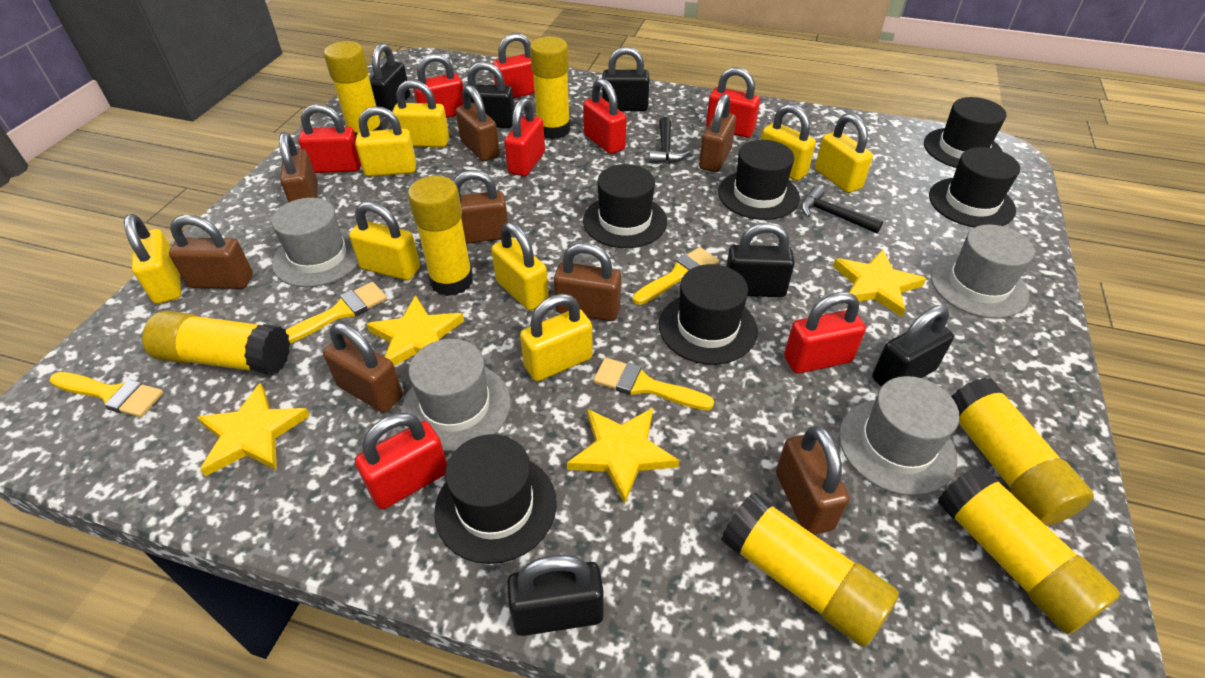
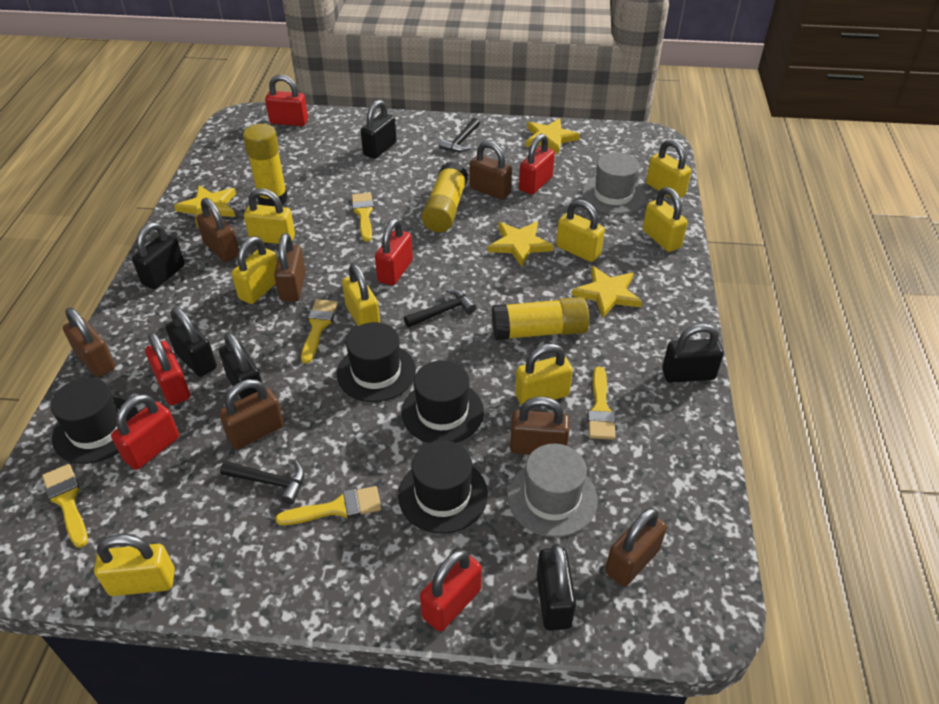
black hammer: [649,117,689,163] [801,186,883,233] = 2 -> [220,460,305,504] [404,289,476,327] [439,118,480,152] = 3
black hat: [434,434,557,564] [583,164,667,248] [659,264,758,365] [718,140,800,220] [924,97,1007,168] [929,147,1020,228] = 6 -> [51,378,138,464] [337,322,416,402] [398,440,488,534] [402,360,484,443] = 4
brown padlock: [169,215,253,289] [279,132,318,202] [323,322,403,413] [453,170,508,244] [456,85,500,161] [554,243,621,321] [699,94,736,172] [776,426,850,535] = 8 -> [63,308,115,377] [196,198,239,262] [219,379,284,449] [274,233,306,301] [469,141,512,200] [510,397,570,455] [605,507,667,587] = 7
grey hat: [271,198,359,287] [401,339,511,452] [839,376,960,496] [931,224,1035,318] = 4 -> [507,444,598,537] [582,152,646,214] = 2
red padlock: [298,104,361,173] [355,413,447,509] [413,53,464,118] [493,33,535,98] [504,98,545,176] [583,78,626,154] [706,67,760,138] [784,292,866,374] = 8 -> [111,394,179,470] [145,332,190,405] [265,75,308,126] [375,218,413,286] [420,549,482,632] [519,134,555,195] = 6
yellow brush: [50,372,164,417] [286,282,387,343] [593,358,714,410] [633,247,719,305] = 4 -> [42,464,88,548] [276,486,381,525] [301,299,338,363] [352,193,374,242] [588,367,615,440] = 5
yellow glue stick: [142,311,290,375] [324,41,383,136] [408,176,473,296] [530,37,570,139] [721,492,899,647] [937,465,1120,634] [951,378,1094,526] = 7 -> [243,124,288,206] [422,162,468,232] [492,297,589,340] = 3

